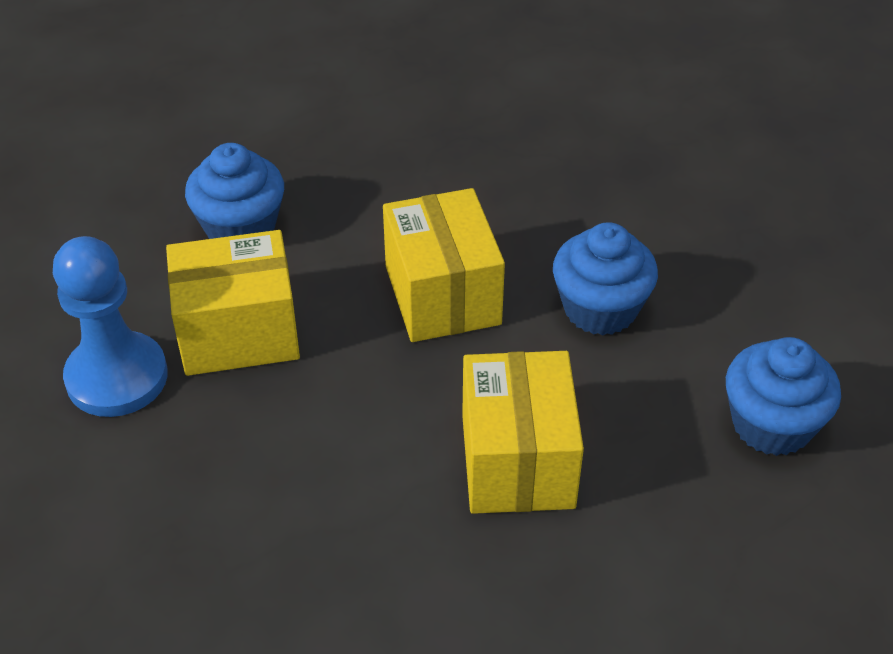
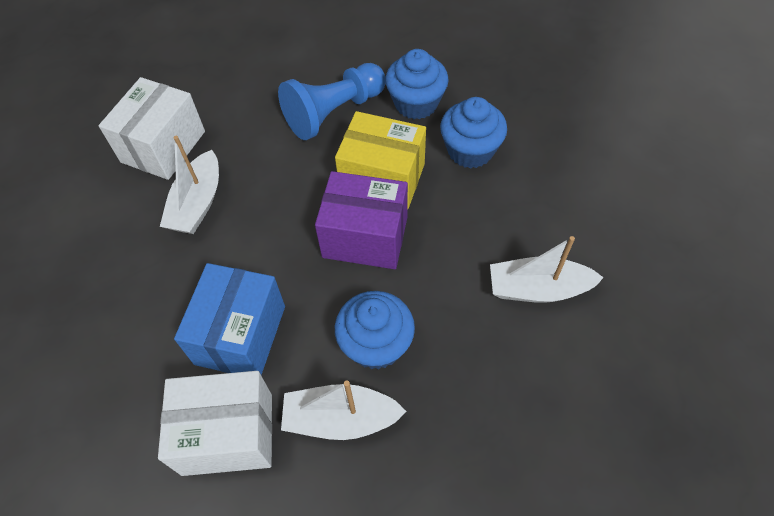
blue box: none = 0 -> [174,263,285,375] = 1
purple box: none = 0 -> [315,171,408,269] = 1
white boat: none = 0 -> [160,136,219,234] [281,381,407,440] [490,236,604,303] = 3
white box: none = 0 -> [99,77,205,180] [158,371,272,476] = 2
yellow box: [166,230,300,376] [383,188,505,342] [462,351,584,514] = 3 -> [335,111,426,209] = 1

